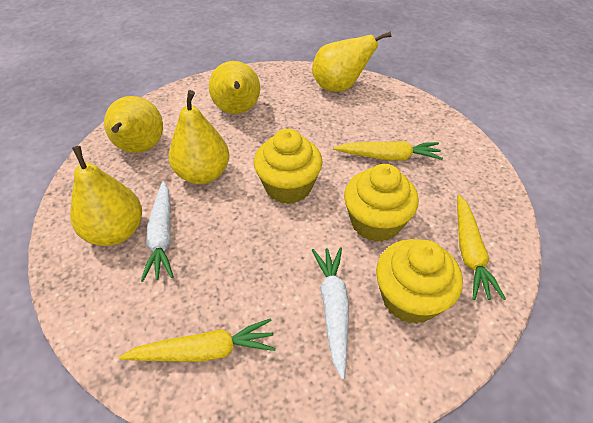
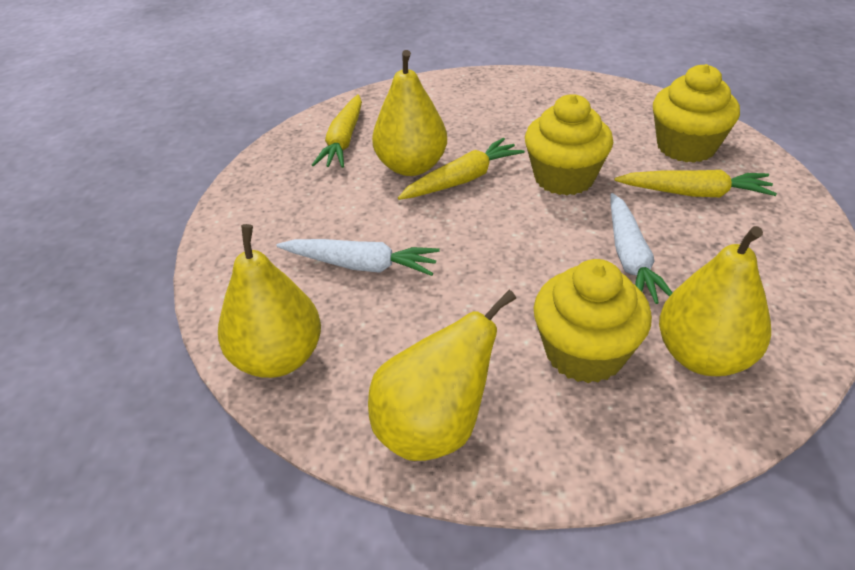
yellow pear: [70,146,142,246] [104,96,163,153] [168,90,229,184] [209,61,260,114] [312,31,391,92] = 5 -> [218,224,321,378] [368,290,516,461] [372,50,447,176] [659,226,771,376] = 4

